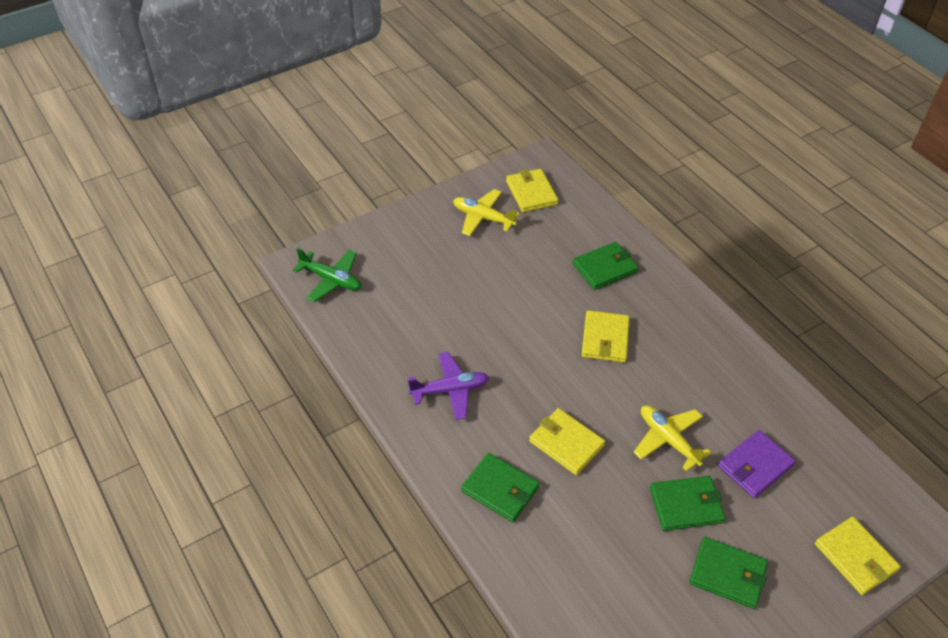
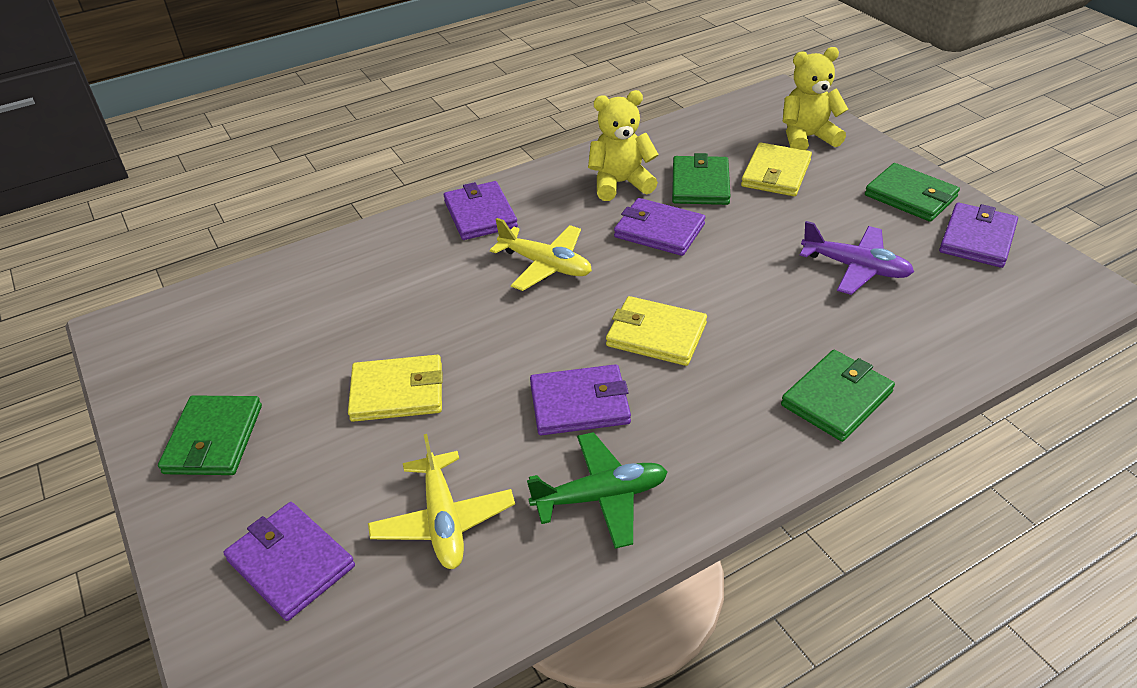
purple wallet: [718,430,796,498] = 1 -> [223,502,355,621] [444,181,518,240] [530,364,631,435] [614,198,705,256] [939,203,1018,268] = 5
yellow teddy bear: none = 0 -> [588,90,659,201] [783,47,848,150] = 2
yellow wallet: [506,169,558,212] [529,408,605,475] [582,310,630,363] [815,516,901,595] = 4 -> [348,355,443,422] [606,296,707,366] [741,142,812,196] = 3

